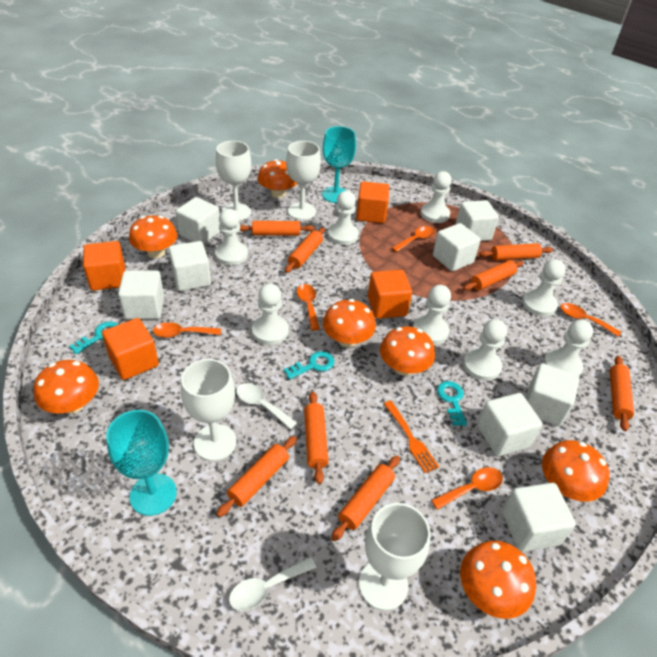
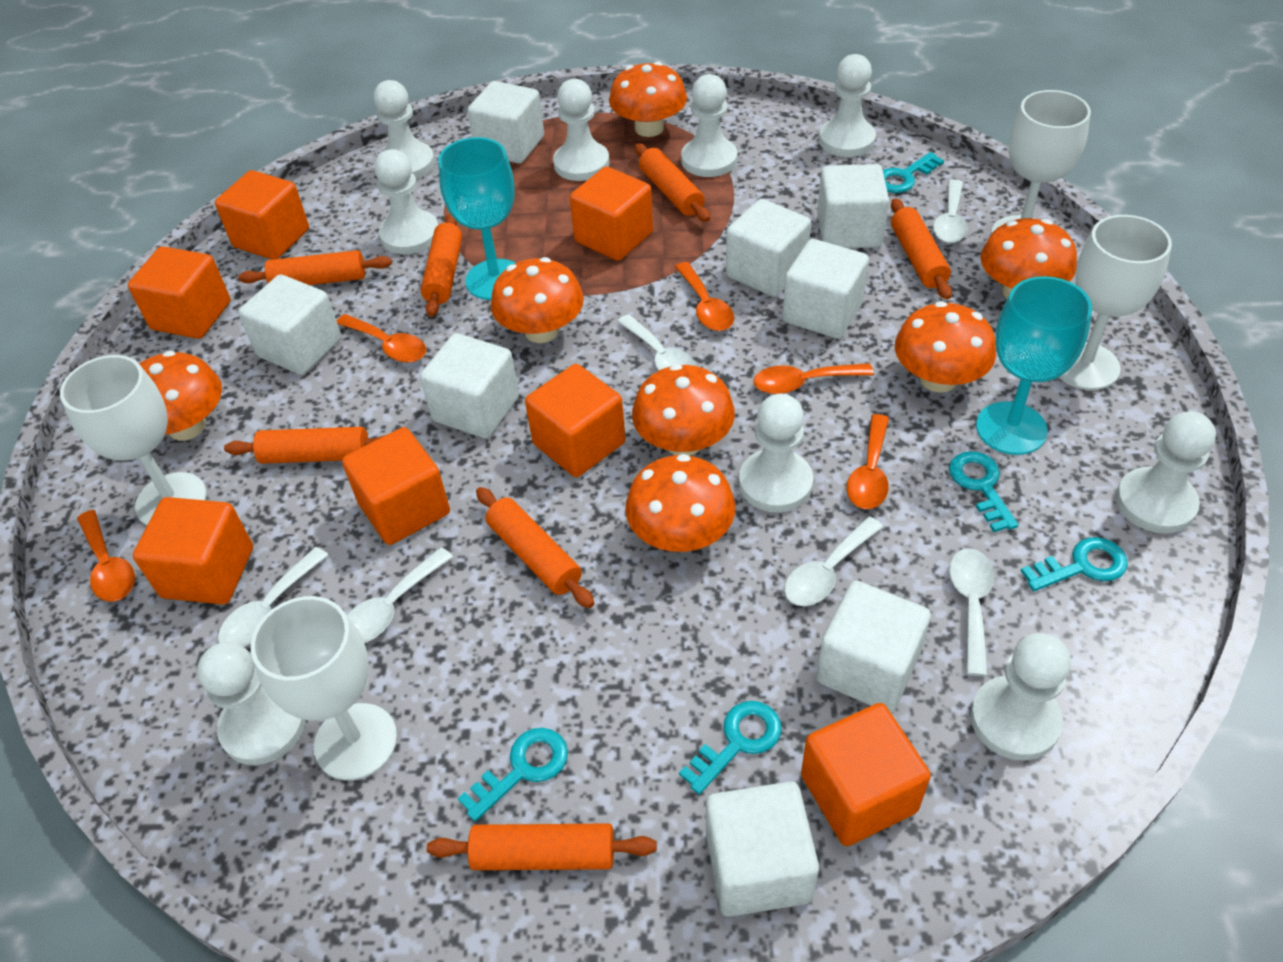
orange cube: [83,241,125,291] [102,318,159,380] [356,181,389,223] [368,270,412,319] = 4 -> [128,246,231,339] [133,497,253,604] [215,170,309,260] [342,427,450,545] [525,364,626,477] [570,167,653,261] [801,703,931,846] = 7
orange fork: [384,400,439,473] = 1 -> none = 0
orange rolling pin: [216,436,297,517] [239,221,315,236] [285,227,325,273] [304,391,328,484] [331,455,400,541] [463,260,524,291] [479,243,553,261] [610,356,634,431] = 8 -> [224,427,385,464] [238,250,392,285] [421,214,462,317] [427,823,657,870] [476,487,594,608] [635,143,710,222] [891,198,952,300] = 7
turquoise key: [69,321,118,354] [284,351,334,379] [437,381,467,426] = 3 -> [458,728,568,822] [679,701,781,795] [883,152,944,193] [949,451,1019,532] [1021,537,1128,591] = 5
white pawn: [215,209,248,265] [252,284,289,345] [328,191,359,245] [413,285,451,345] [421,171,452,223] [463,319,507,381] [522,259,565,317] [544,319,593,376] = 8 -> [197,642,306,765] [374,80,435,179] [374,149,438,254] [553,79,609,181] [681,74,738,177] [739,394,813,513] [819,54,876,157] [970,633,1071,760] [1116,411,1216,534] = 9
white spoon: [229,557,316,611] [236,383,297,429] = 2 -> [218,547,328,647] [347,547,453,643] [617,314,696,370] [784,516,883,606] [933,179,968,243] [949,548,994,676] = 6

